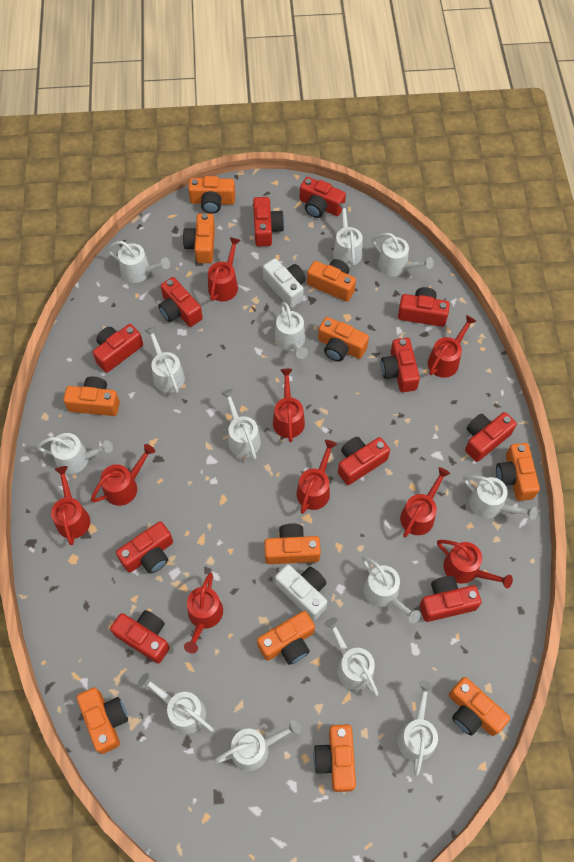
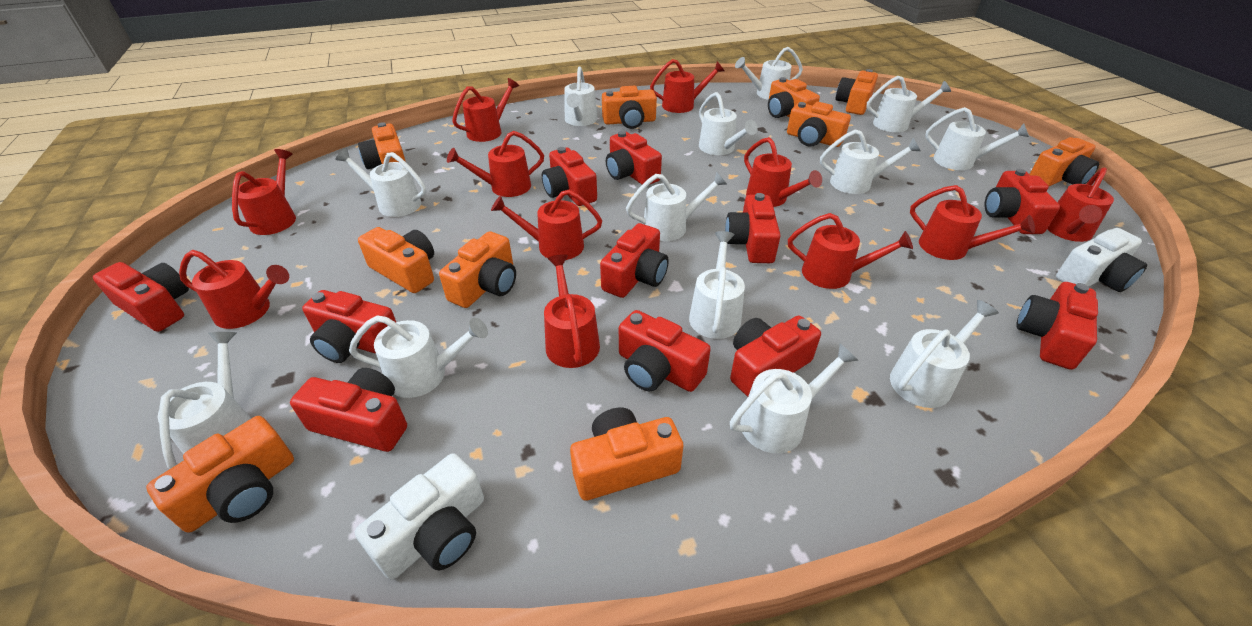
orange camera: [63,376,120,416] [77,687,128,754] [183,213,215,263] [188,176,235,214] [257,611,315,665] [264,524,321,564] [307,259,356,302] [313,724,356,792] [318,317,369,361] [449,677,510,736] [496,443,540,501] = 11 -> [146,416,294,533] [358,122,406,169] [358,227,434,293] [439,231,516,308] [570,408,683,501] [602,86,657,129] [768,77,820,118] [787,102,851,147] [836,69,878,115] [1030,137,1099,186] = 10
red watering can: [51,466,90,545] [91,444,155,506] [184,572,223,653] [208,237,241,301] [273,369,305,442] [297,440,337,514] [400,467,450,538] [428,315,476,378] [437,540,513,588] = 9 -> [179,250,289,329] [232,149,296,235] [447,131,544,197] [452,78,519,142] [491,190,602,260] [544,254,600,368] [650,59,724,113] [744,137,822,207] [788,213,913,289] [910,185,1035,260] [1047,167,1114,242] = 11

